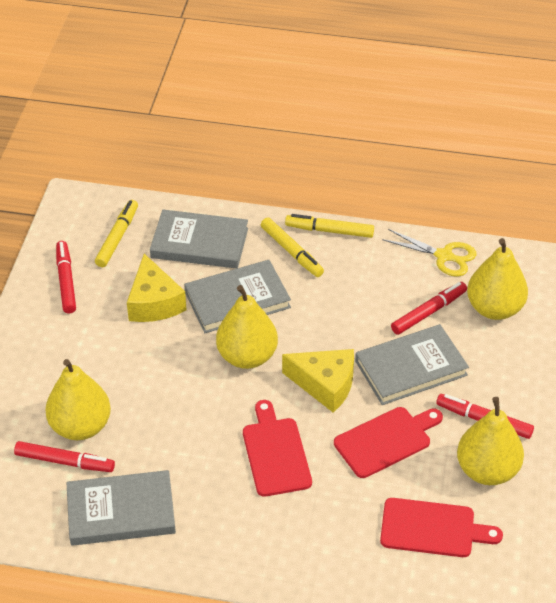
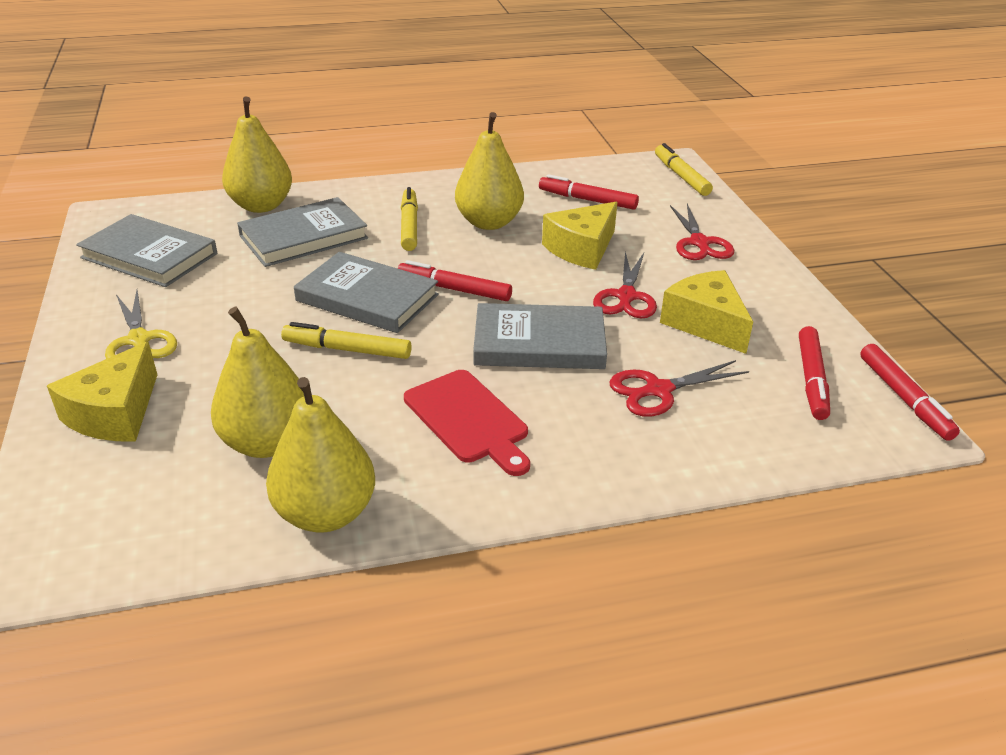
red cutting board: [243,400,312,497] [334,407,443,478] [380,498,503,557] = 3 -> [404,370,530,476] = 1
red scissors: none = 0 -> [593,251,657,318] [609,360,749,417] [670,204,734,260] = 3
yellow cheese: [127,254,187,322] [282,349,354,413] = 2 -> [47,342,157,441] [542,202,617,270] [660,270,753,354] = 3

